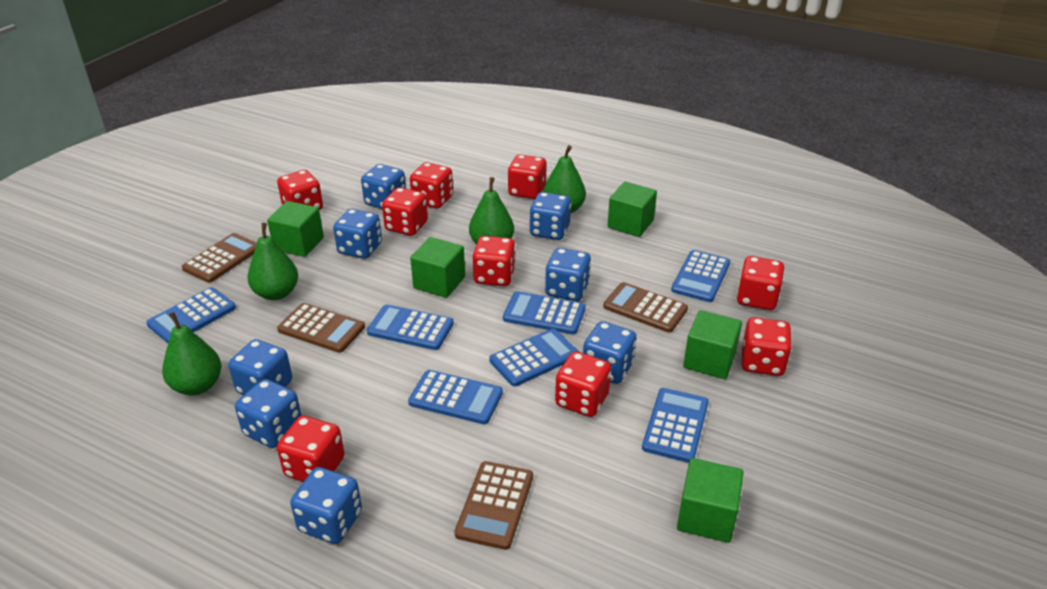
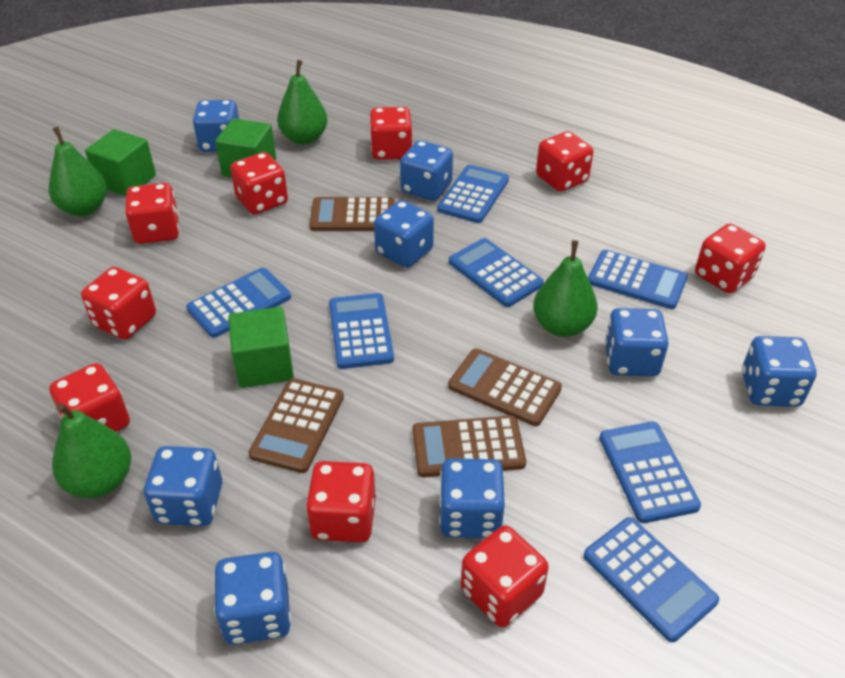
green cube: [267,201,324,257] [410,237,465,298] [608,182,657,237] [677,458,744,543] [683,310,742,379] = 5 -> [85,129,156,196] [215,118,276,178] [229,307,294,388] = 3

